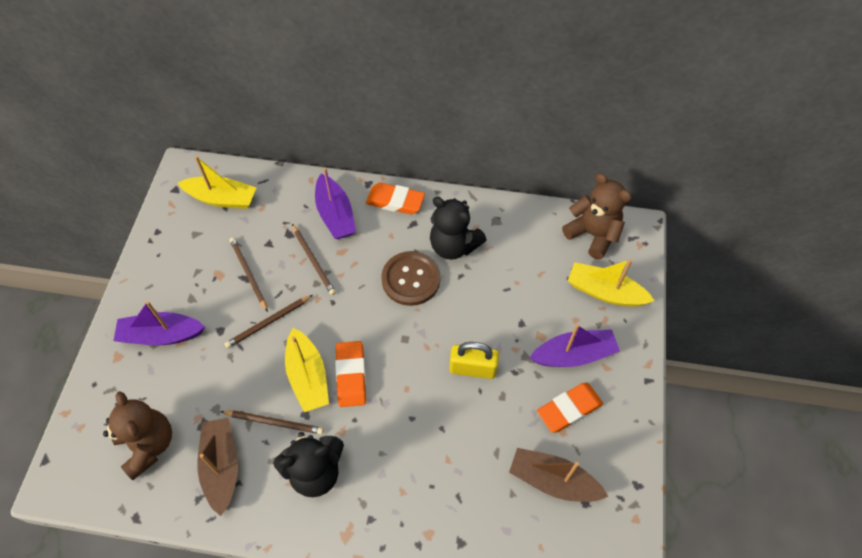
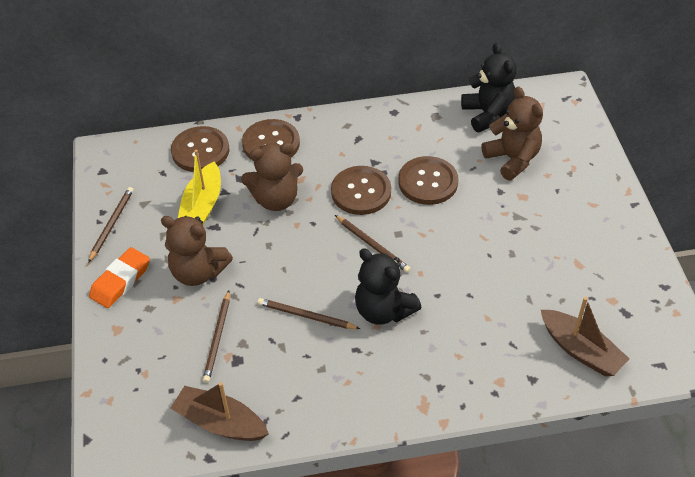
brown button: [381,251,441,306] = 1 -> [171,126,229,172] [242,119,300,161] [331,166,391,215] [398,156,458,205] = 4
brown teddy bear: [103,391,172,480] [562,173,632,259] = 2 -> [161,216,233,286] [241,143,303,211] [482,87,543,180] = 3
orange eraser: [335,341,366,407] [366,183,425,214] [537,383,603,433] = 3 -> [89,247,150,308] = 1
purple boat: [113,301,205,345] [315,167,356,239] [530,324,620,367] = 3 -> none = 0
yellow boat: [178,156,256,209] [285,328,329,412] [568,259,655,307] = 3 -> [178,149,221,225] = 1
yellow padlock: [449,342,499,379] = 1 -> none = 0

